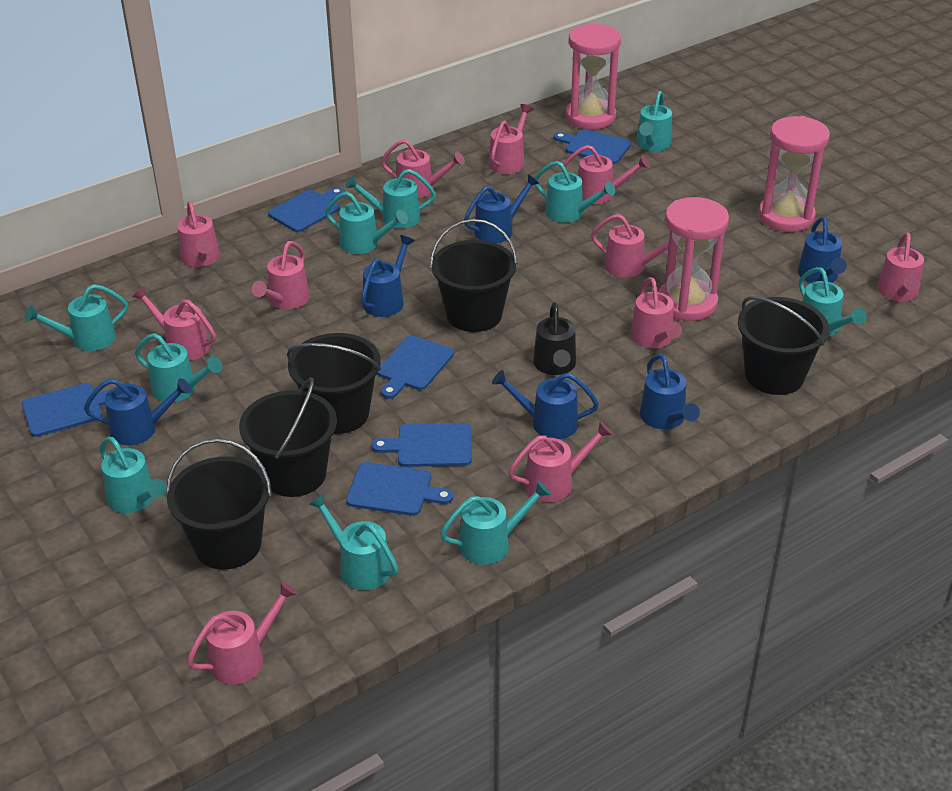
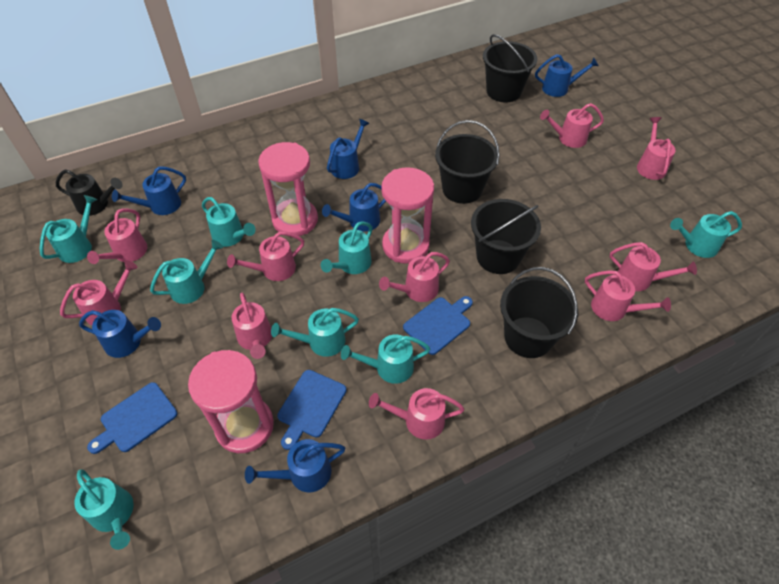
black bucket: [166,438,272,570] [239,377,337,497] [287,333,381,434] [430,219,518,332] [738,296,829,395] = 5 -> [435,120,500,204] [471,199,541,274] [483,34,538,102] [500,267,578,358] = 4
blue cutting board: [22,383,111,437] [268,187,344,232] [346,462,453,516] [371,423,472,467] [377,335,454,399] [554,129,631,164] = 6 -> [87,382,177,454] [277,370,346,450] [403,296,473,355] = 3
pink watering can: [132,287,216,361] [177,201,220,267] [187,581,298,685] [252,241,309,309] [381,139,465,198] [489,104,533,174] [508,421,613,502] [562,145,650,204] [591,214,669,278] [631,277,682,348] [877,233,924,301] = 11 -> [60,260,138,325] [87,209,147,264] [227,232,304,281] [232,293,272,359] [369,388,465,440] [379,252,450,302] [540,103,604,148] [585,270,671,321] [610,242,697,291] [637,117,676,180] = 10
turquoise watering can: [25,284,128,351] [100,437,167,513] [135,333,222,402] [309,493,398,590] [325,191,408,254] [345,169,436,229] [440,481,551,565] [534,161,615,223] [636,91,672,151] [799,267,867,337] = 10 -> [40,195,97,263] [74,469,134,550] [150,240,223,304] [202,197,256,247] [271,308,359,357] [321,221,373,274] [341,334,430,384] [670,211,742,258] = 8

